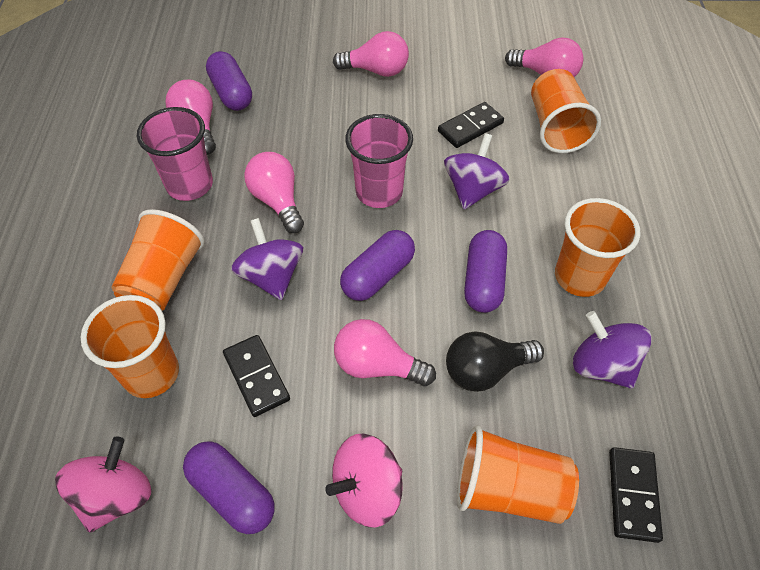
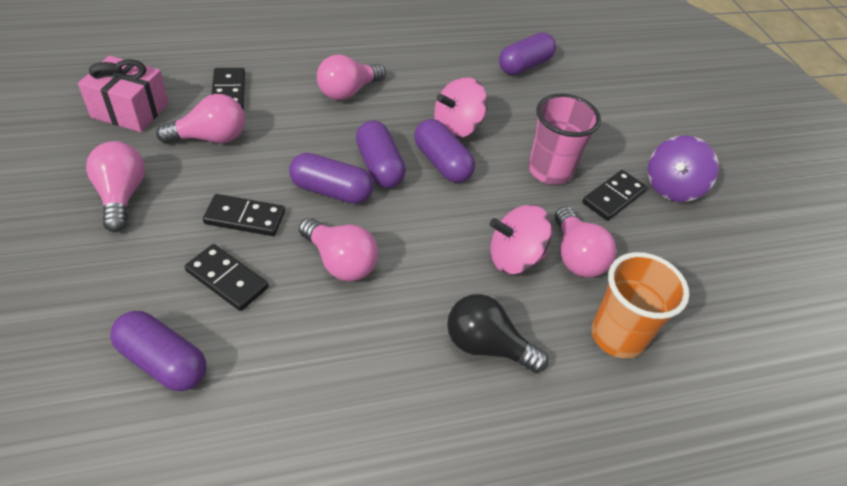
black domino: [223,335,290,417] [438,102,504,148] [609,447,663,543] = 3 -> [185,244,269,311] [203,194,285,236] [211,68,245,109] [582,170,647,221] = 4
orange cup: [81,295,179,398] [111,209,205,311] [457,425,579,524] [531,69,601,153] [555,198,640,297] = 5 -> [591,252,690,359] = 1
pink cup: [137,107,213,201] [345,114,413,208] = 2 -> [528,94,601,185] = 1
pink gift: none = 0 -> [78,56,169,132] = 1
purple capsule: [183,441,275,534] [206,51,252,111] [340,230,415,301] [464,230,507,313] = 4 -> [110,311,206,391] [289,153,374,204] [356,121,406,188] [414,119,475,183] [499,32,556,75] = 5
purple spinning top: [231,218,303,300] [444,133,510,210] [573,311,652,389] = 3 -> [648,135,719,202] = 1

